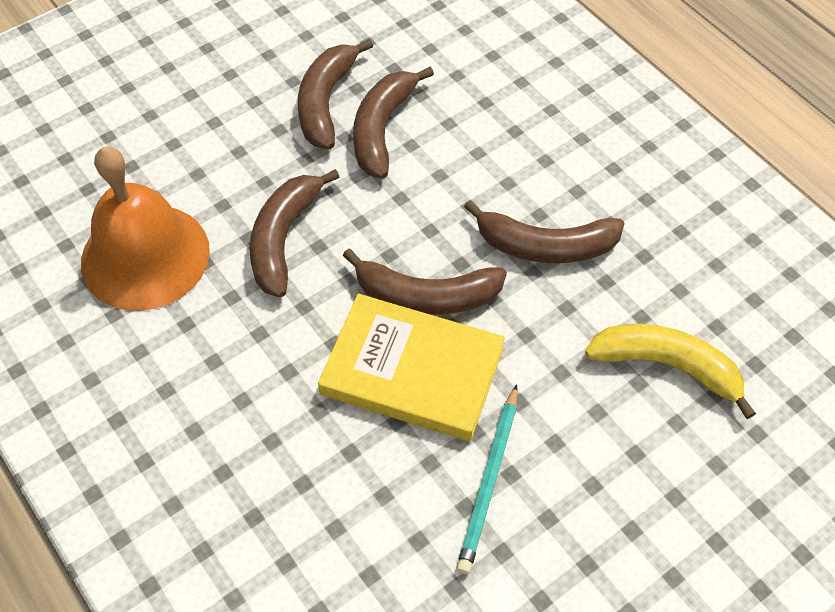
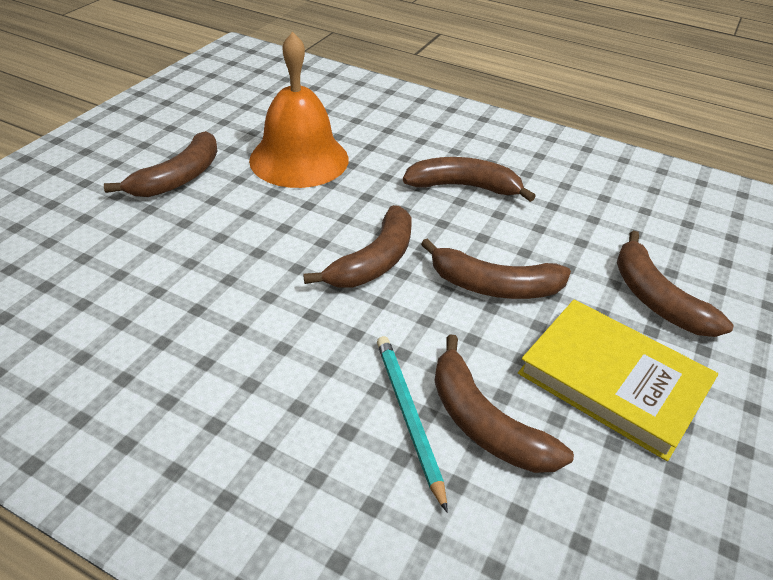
brown banana: [250,169,339,297] [298,39,373,149] [343,249,507,315] [353,67,434,179] [464,200,625,263] = 5 -> [104,131,217,197] [303,205,412,288] [403,157,536,202] [421,238,571,299] [434,334,574,473] [617,231,734,337] = 6
yellow banana: [585,324,756,419] = 1 -> none = 0

